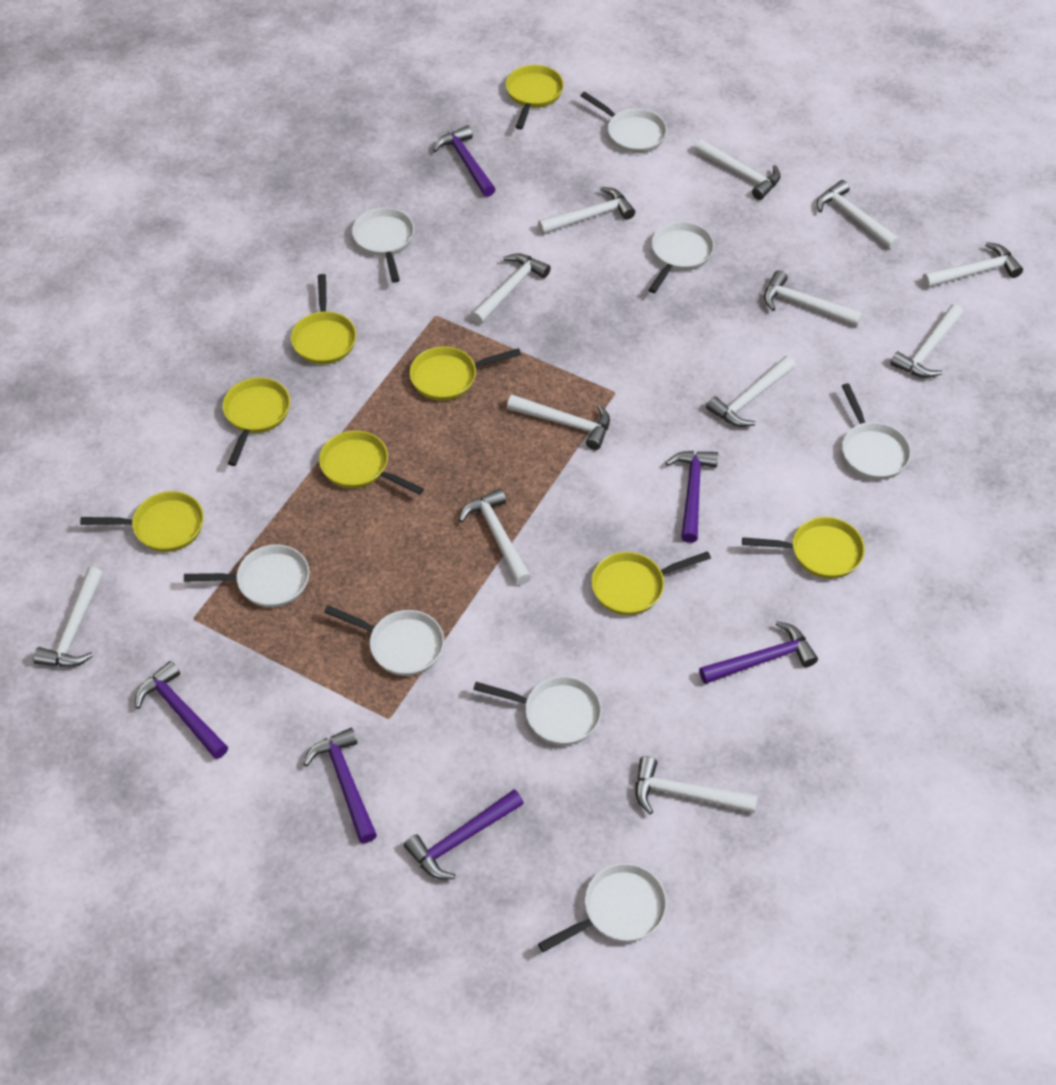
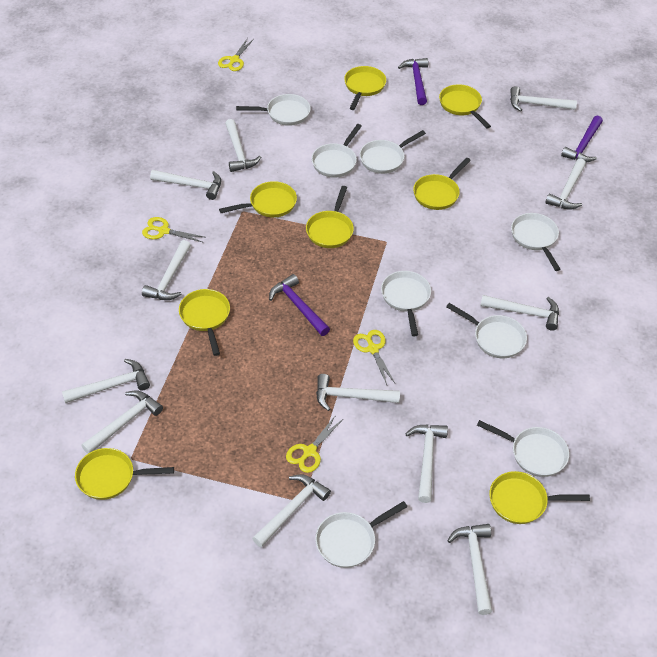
purple hammer: [135,661,228,759] [303,728,377,843] [404,789,524,879] [433,126,496,197] [665,451,718,543] [699,621,818,684] = 6 -> [269,274,330,336] [398,58,428,105] [561,116,603,163] = 3
yellow scissors: none = 0 -> [142,217,204,242] [218,38,254,71] [286,415,343,473] [353,330,395,385] = 4

